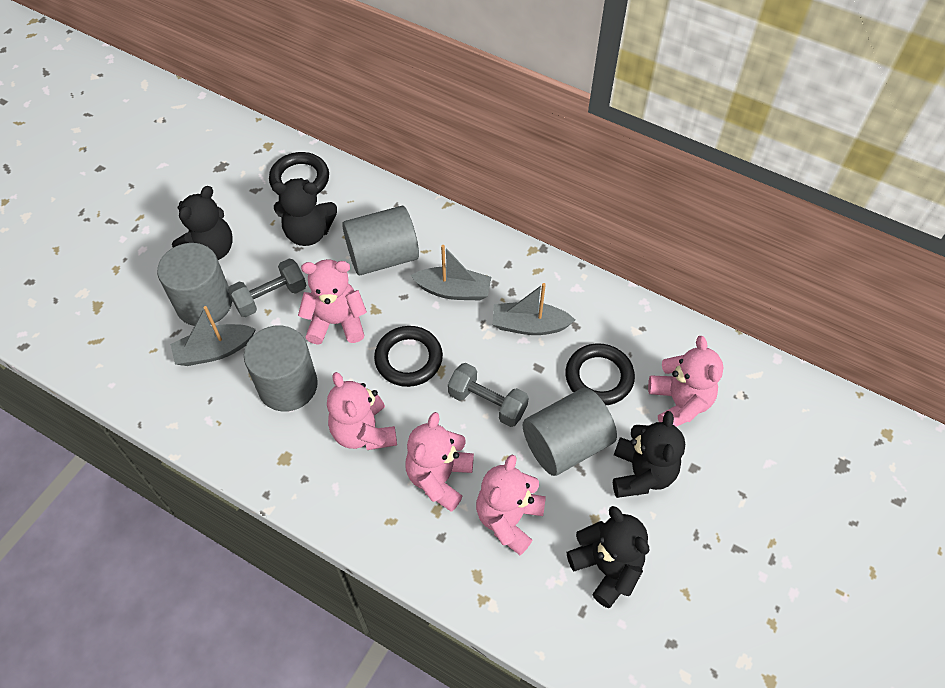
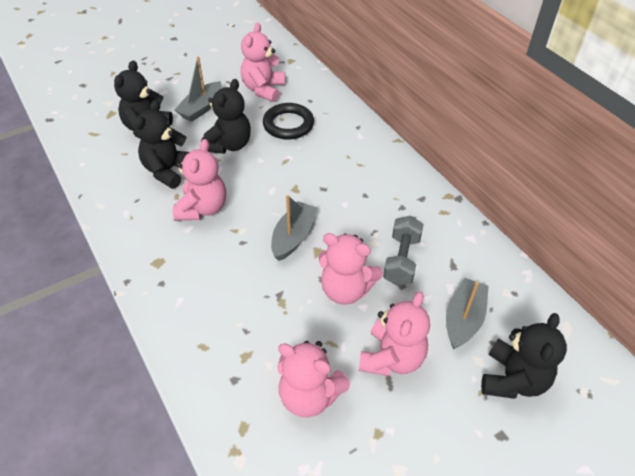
black ring: [269,152,329,195] [374,326,443,387] [565,343,635,405] = 3 -> [263,103,314,139] = 1
grey cylinder: [157,243,232,326] [244,325,318,412] [342,206,419,275] [523,387,617,476] = 4 -> none = 0
grey dumbbell: [228,259,307,317] [448,363,529,427] = 2 -> [383,216,424,286] = 1

